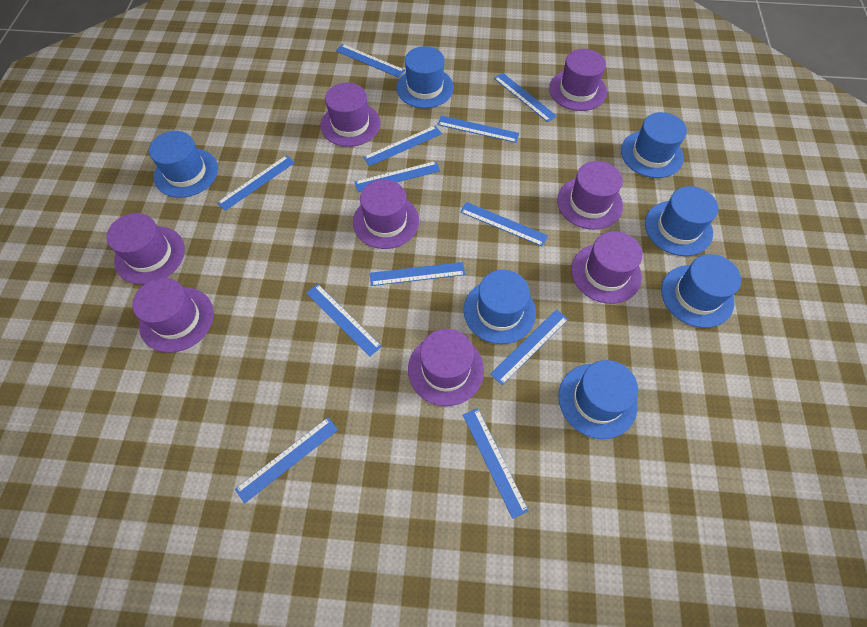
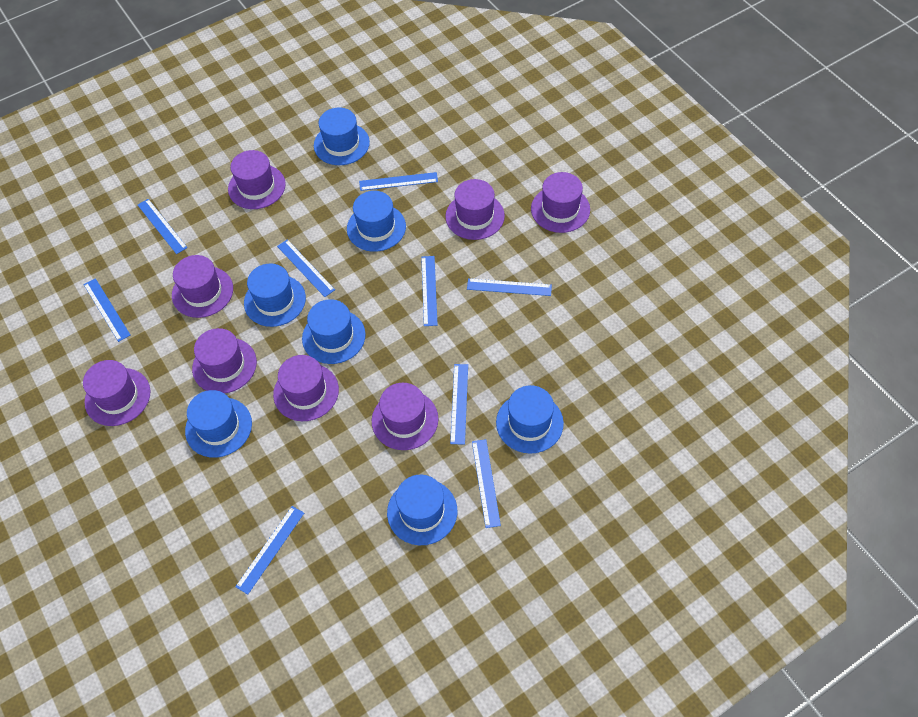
blue ruler: [217,155,295,211] [235,417,338,504] [306,284,382,357] [336,44,405,78] [354,161,440,192] [363,126,442,166] [370,262,465,286] [437,116,519,143] [460,202,548,247] [463,408,529,519] [490,309,569,385] [494,73,557,122] = 12 -> [83,278,130,342] [138,199,188,254] [235,506,304,594] [277,239,335,297] [359,172,438,191] [421,256,438,326] [450,364,468,445] [467,278,552,296] [472,439,501,528] = 9

